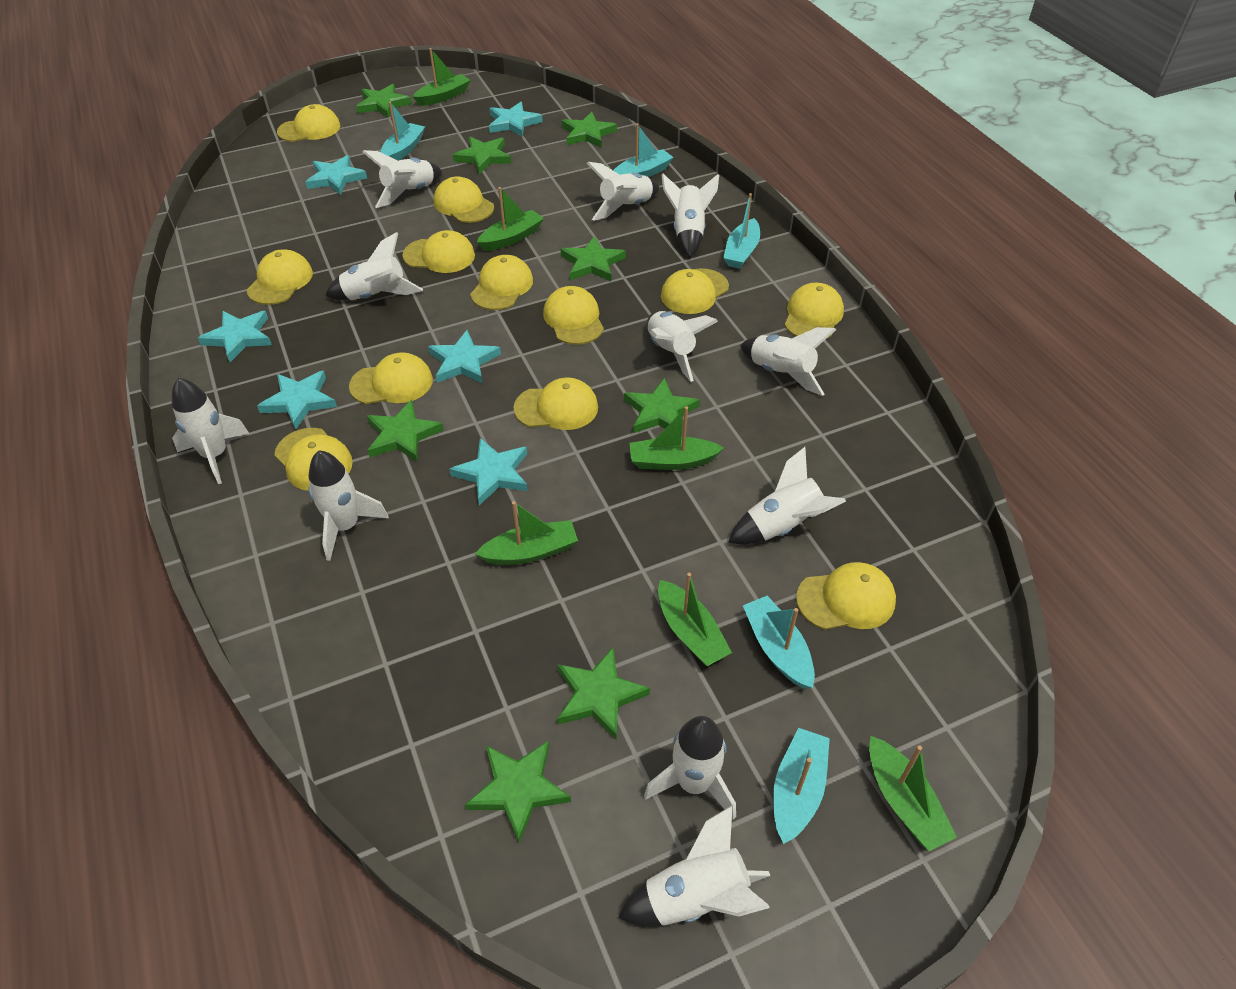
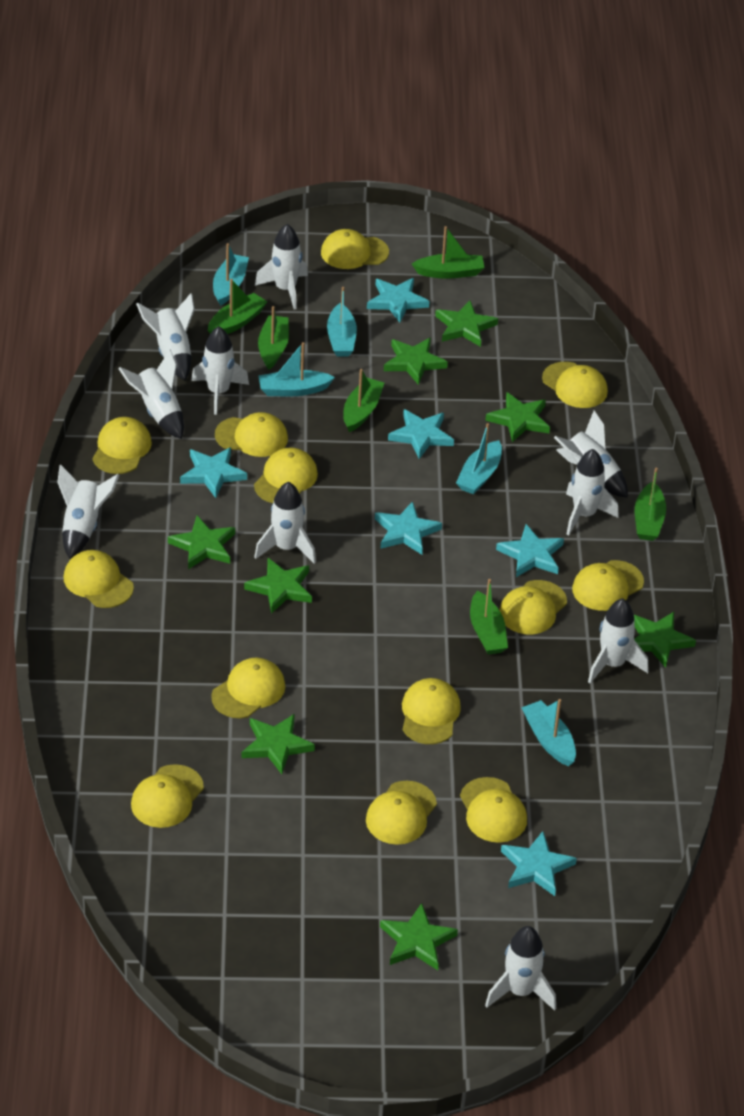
white rocket: [172,378,249,484] [308,451,389,561] [325,232,423,300] [363,150,442,208] [587,162,659,221] [618,805,770,926] [644,716,736,820] [647,311,718,382] [662,174,719,258] [728,447,846,545] [740,327,836,396] = 11 -> [57,464,119,559] [118,350,184,439] [136,293,195,380] [191,326,249,415] [254,482,316,564] [255,224,308,310] [485,926,556,1011] [554,411,628,498] [566,449,619,535] [588,598,649,683] = 10
yellow cap: [247,249,313,305] [274,428,353,491] [277,104,340,142] [349,352,433,404] [402,230,475,273] [434,176,494,223] [470,255,533,310] [513,377,598,430] [543,286,604,345] [661,268,729,314] [785,283,844,338] [796,562,896,630] = 12 -> [64,550,134,608] [92,417,152,474] [131,764,204,828] [211,657,286,718] [215,412,288,457] [254,447,318,503] [321,229,389,269] [366,781,437,845] [402,678,461,744] [460,777,527,843] [499,580,567,634] [542,362,608,408] [572,560,644,611] = 13

